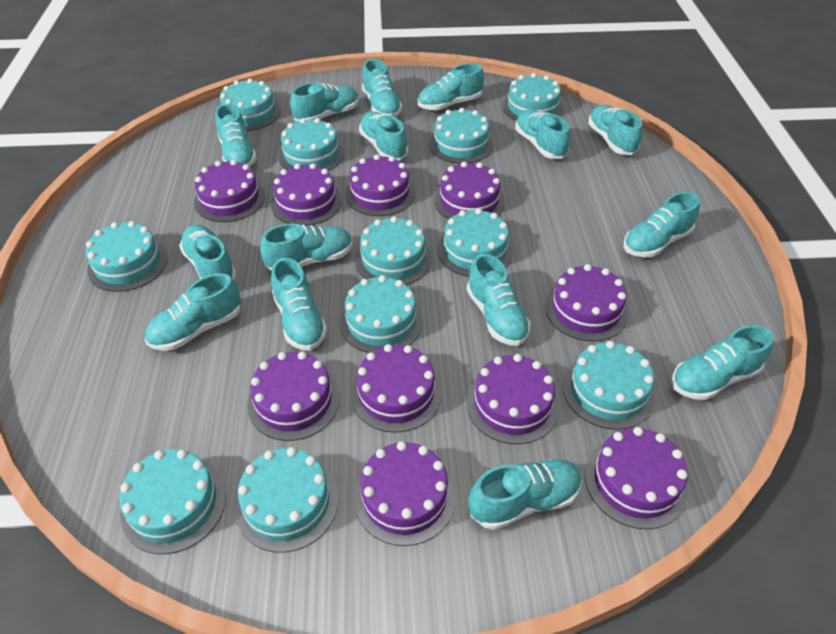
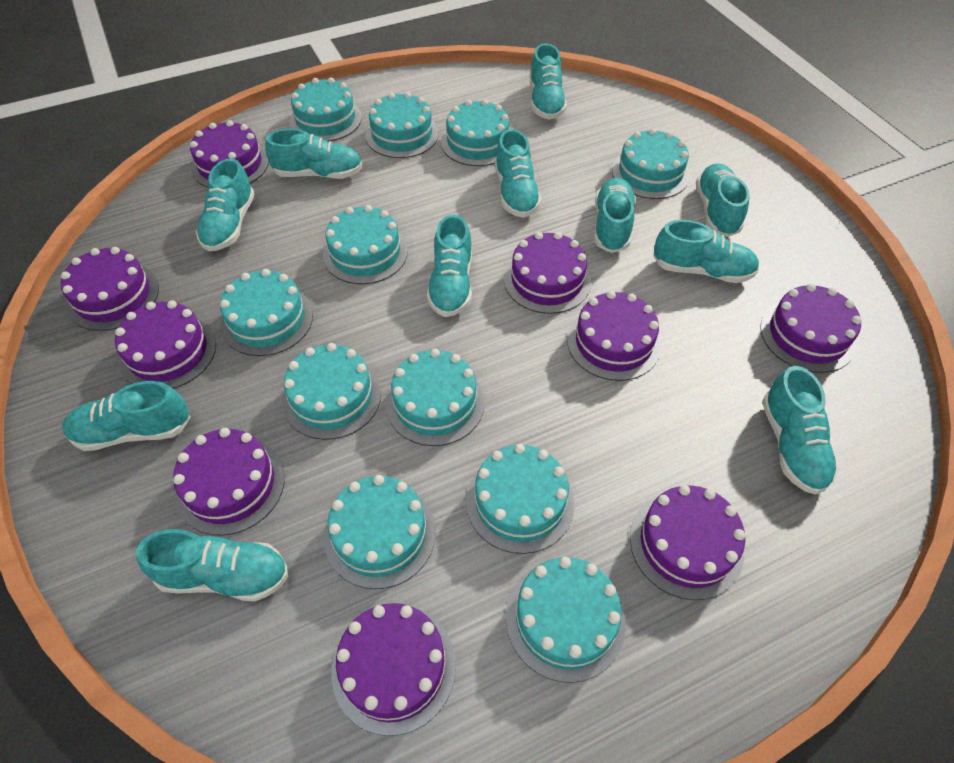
purple cake: [194,160,265,222] [247,352,340,441] [271,163,342,226] [345,154,415,216] [351,344,442,433] [354,441,456,546] [434,162,505,219] [466,354,559,444] [545,264,628,342] [585,427,688,529] = 10 -> [61,247,159,331] [115,301,216,389] [173,428,285,536] [190,120,269,188] [331,603,456,736] [504,232,591,314] [567,291,661,381] [630,485,745,600] [760,284,862,373] = 9
turquoise shoe: [145,273,241,351] [179,225,237,280] [215,104,257,167] [260,224,353,271] [271,258,327,350] [290,82,359,121] [359,112,408,160] [362,59,402,117] [418,63,484,110] [467,254,531,346] [469,459,582,530] [515,110,570,159] [588,105,642,155] [624,192,700,257] [671,325,773,400] = 15 -> [62,381,191,451] [136,529,288,601] [196,158,255,251] [265,129,363,179] [427,214,472,317] [495,129,542,218] [530,43,567,120] [594,178,636,253] [653,220,759,283] [696,163,750,237] [762,366,838,495] = 11

